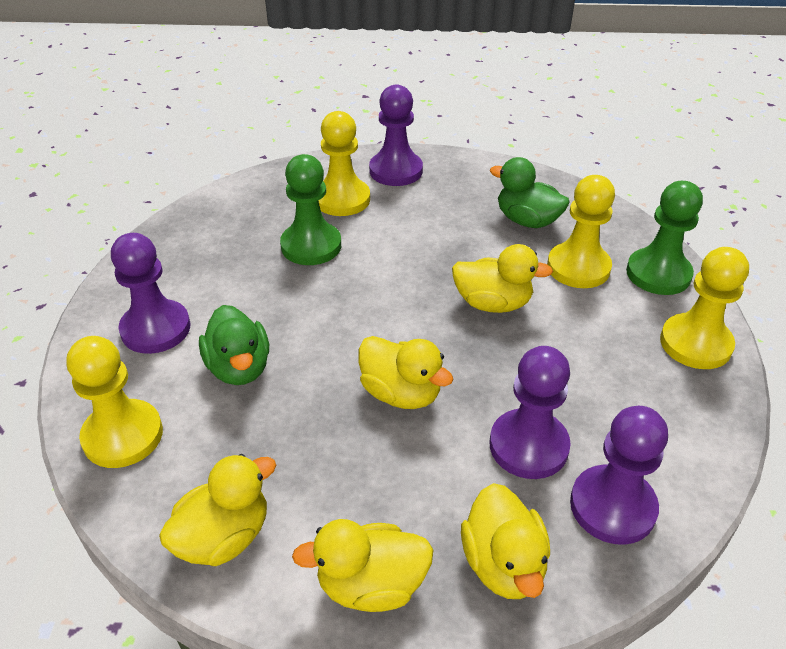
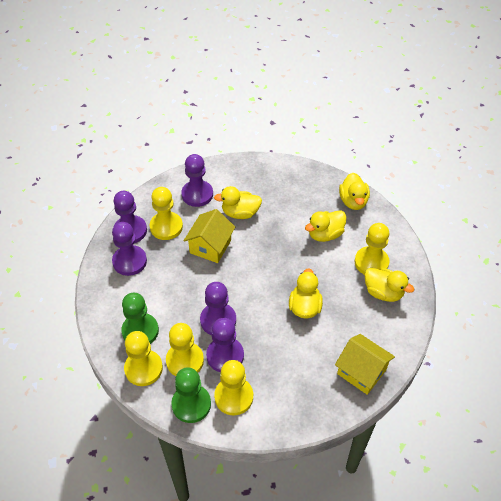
green duck: [199,305,269,385] [490,157,570,228] = 2 -> none = 0
purple pawn: [111,233,190,354] [369,84,423,186] [490,346,571,479] [570,406,668,545] = 4 -> [112,222,147,276] [114,191,147,243] [181,154,213,207] [200,282,236,335] [206,318,244,372] = 5
yellow house: none = 0 -> [184,209,235,263] [335,334,395,395] = 2
yellow pawn: [66,336,163,468] [318,111,370,216] [547,175,615,288] [660,247,749,369] = 4 -> [124,331,163,386] [150,187,183,240] [166,323,204,376] [214,360,253,415] [355,223,390,274] = 5

